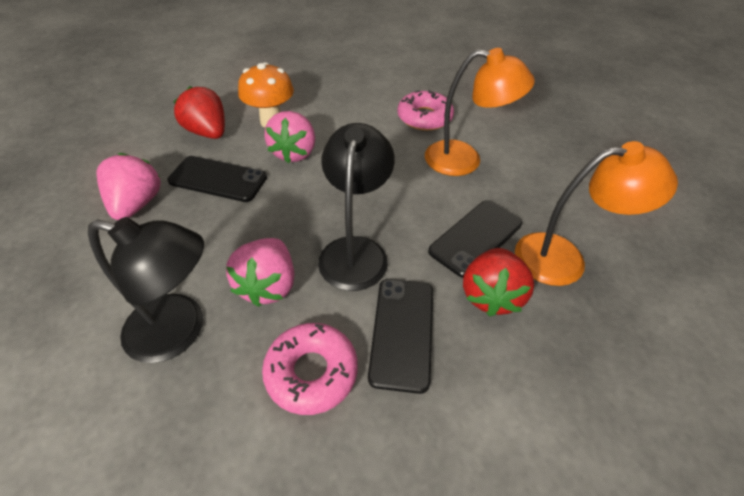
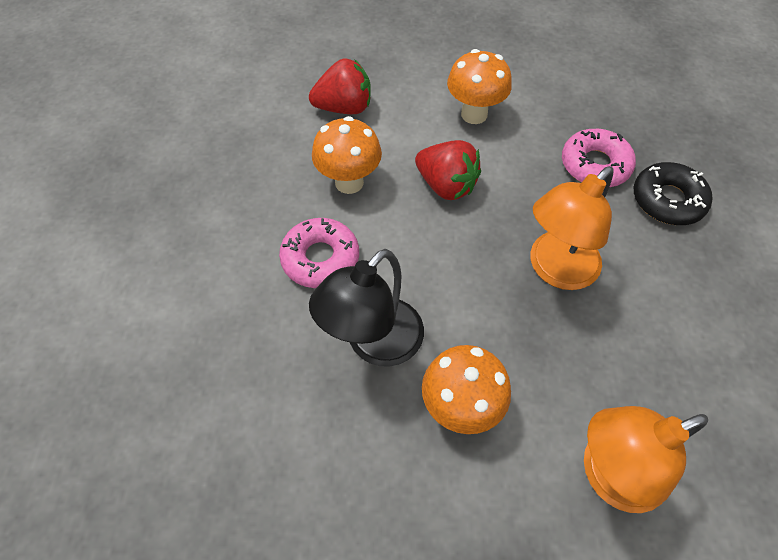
black donut: none = 0 -> [634,162,713,225] = 1
black lamp: [88,217,204,363] [318,123,395,291] = 2 -> [309,249,424,367] = 1
black phone: [167,156,267,202] [368,279,433,394] [428,200,522,278] = 3 -> none = 0
orange mushroom: [238,62,294,127] = 1 -> [312,116,382,194] [422,345,511,434] [447,49,512,124] = 3
pink strawberry: [97,153,161,220] [226,238,294,307] [264,111,315,163] = 3 -> none = 0

